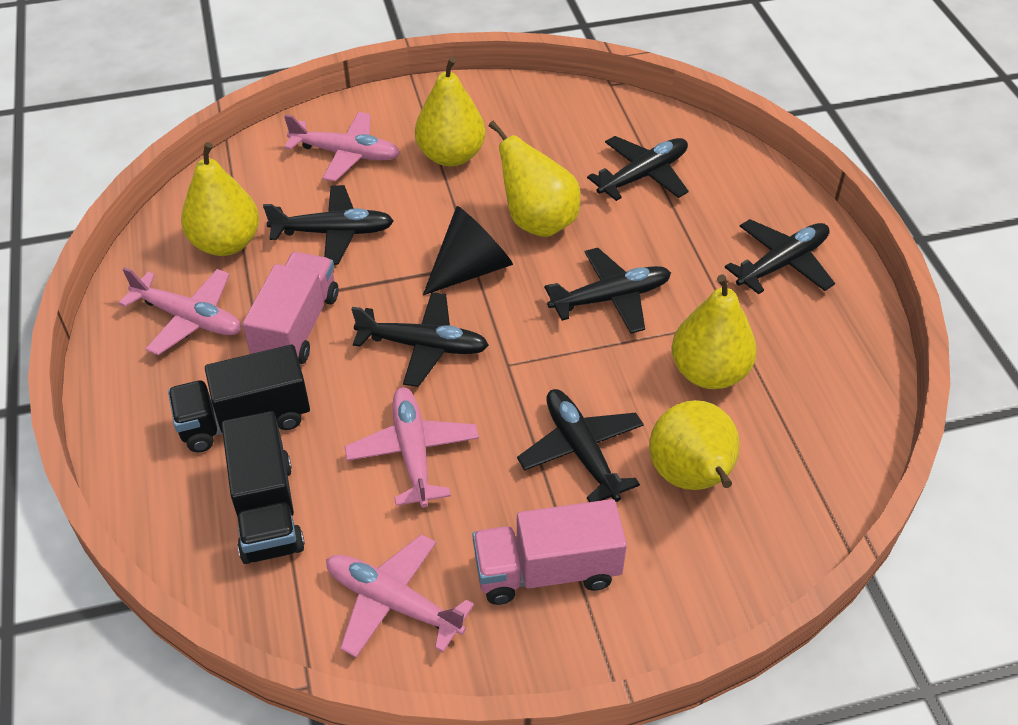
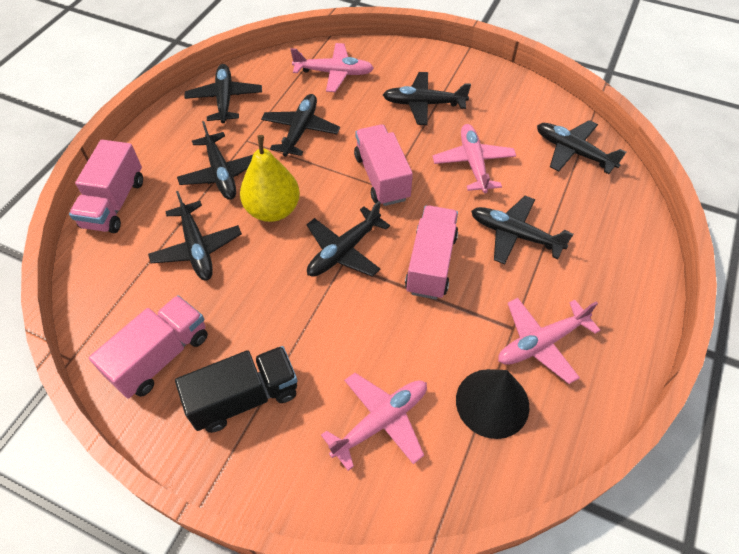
black plane: [263,185,394,265] [351,292,489,387] [517,389,644,502] [544,248,671,334] [587,136,689,201] [725,219,835,294] = 6 -> [148,191,242,281] [177,121,253,200] [184,64,262,123] [261,94,340,157] [306,201,390,277] [383,72,471,125] [471,196,573,264] [537,120,626,174] = 8
black truck: [168,344,310,452] [222,411,305,564] = 2 -> [175,346,298,433] = 1
pink truck: [243,252,338,364] [473,499,627,605] = 2 -> [69,140,143,233] [89,295,208,399] [354,124,413,206] [405,205,458,299] = 4
yellow pear: [181,142,259,256] [415,57,486,167] [489,121,581,237] [649,400,740,490] [671,275,757,389] = 5 -> [240,135,300,222] = 1

